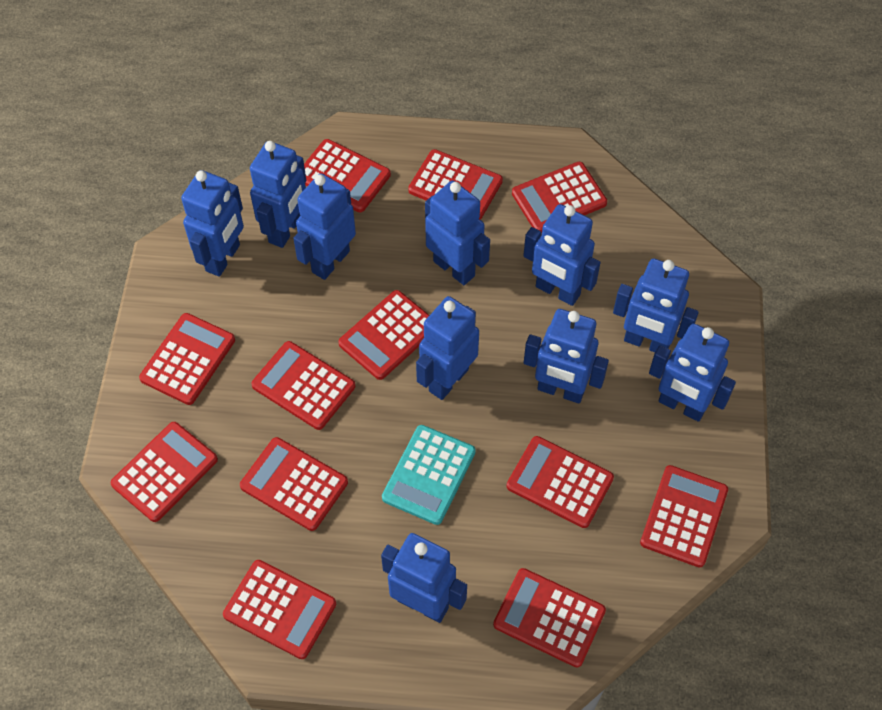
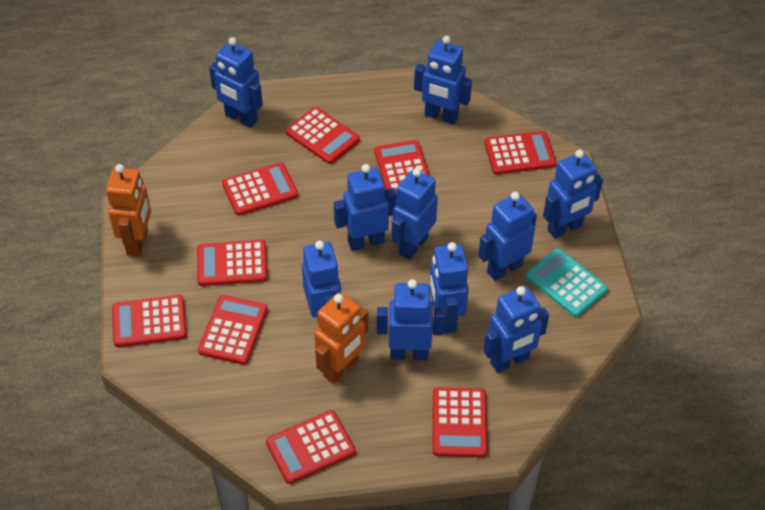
orange robot: none = 0 -> [106,164,151,256] [314,292,368,384] = 2
red calculator: [110,422,218,522] [139,313,235,405] [223,560,336,659] [240,437,348,531] [251,341,355,430] [304,139,391,212] [338,290,429,380] [408,149,503,220] [493,568,606,668] [507,436,614,528] [512,162,607,233] [640,465,728,568] = 12 -> [112,295,187,347] [197,240,268,286] [198,295,268,365] [222,162,298,216] [266,410,356,484] [286,107,360,164] [374,140,430,194] [433,387,488,457] [484,131,556,175] = 9

